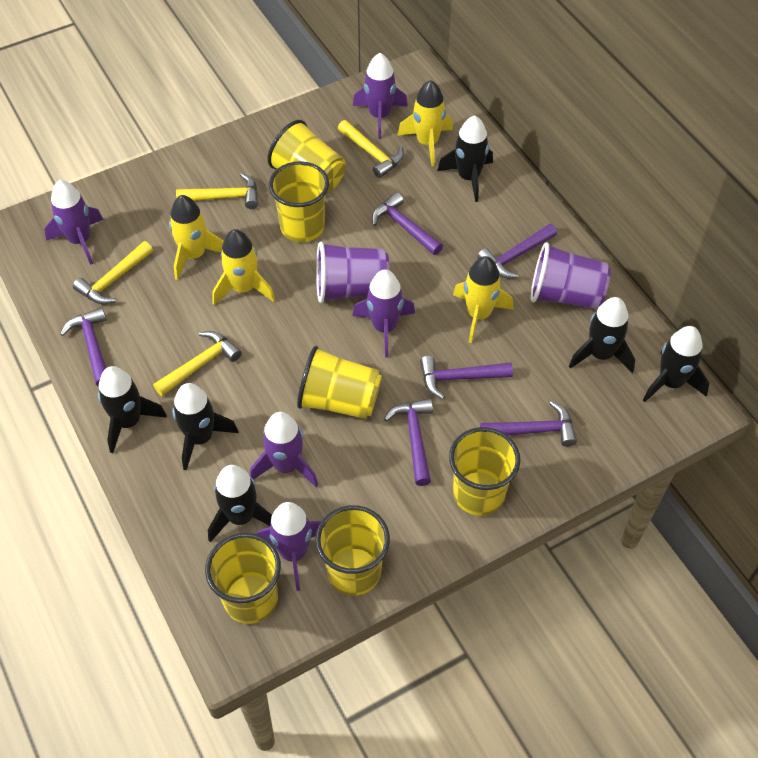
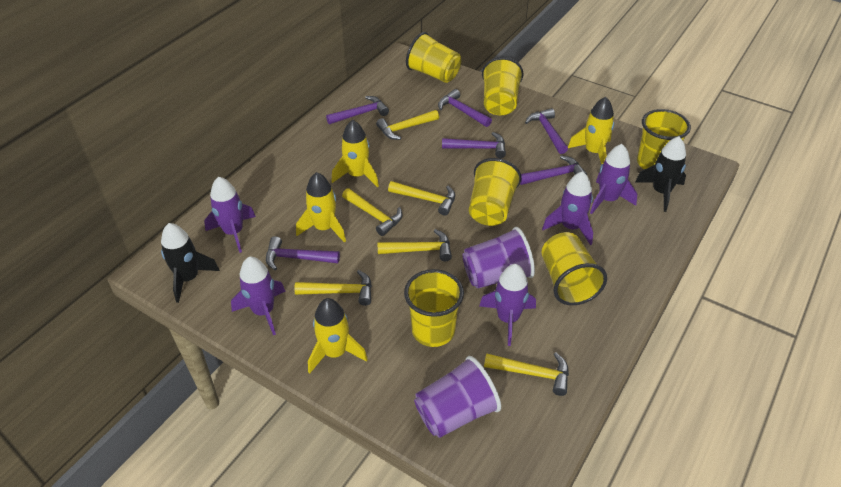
black rocket: [98,366,167,453] [172,383,239,471] [208,465,272,542] [437,115,493,202] [569,297,635,373] [643,326,709,402] = 6 -> [161,223,220,303] [635,136,686,212] = 2
yellow hammer: [73,241,153,304] [153,331,242,396] [176,173,258,209] [338,120,404,178] = 4 -> [294,270,372,306] [342,188,403,236] [376,110,439,140] [378,229,452,261] [388,181,455,216] [484,353,569,396] = 6

